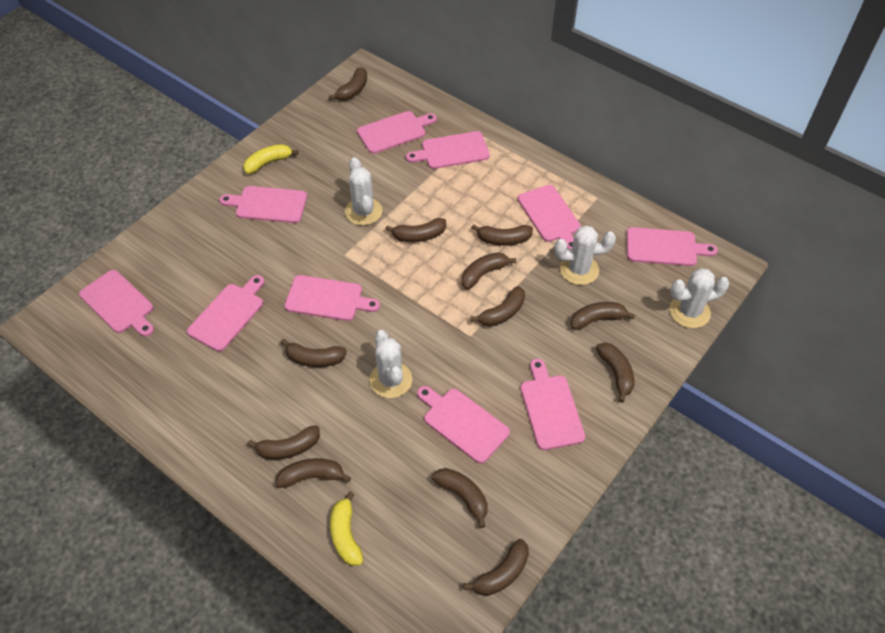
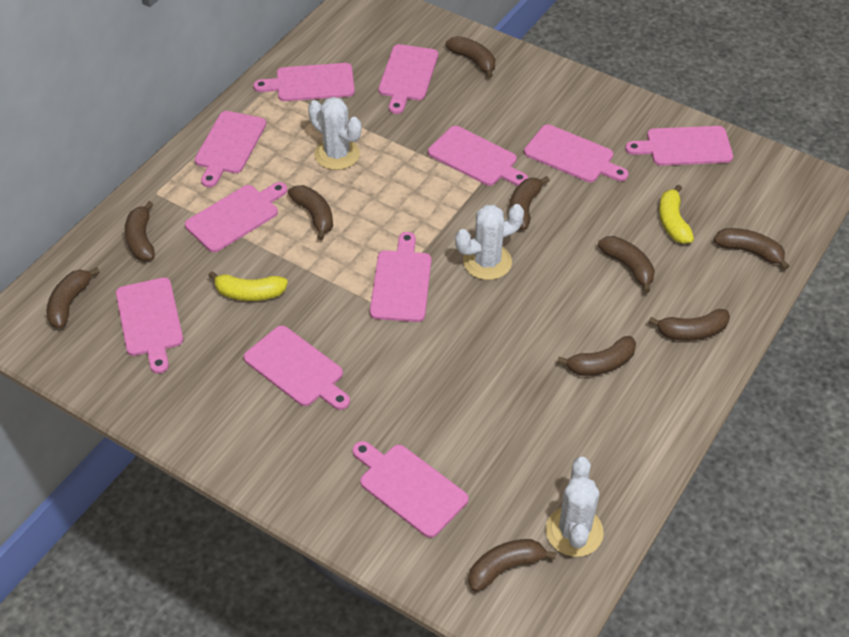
brown banana: [247,425,320,459] [276,458,351,488] [280,339,347,367] [329,67,367,101] [385,218,446,242] [432,468,488,528] [462,252,516,289] [463,539,529,596] [471,224,533,246] [471,286,525,327] [571,302,635,330] [596,343,634,403] = 12 -> [47,267,100,329] [125,201,155,261] [288,185,333,240] [446,36,496,78] [468,539,556,592] [510,176,550,230] [557,336,636,376] [598,236,655,293] [648,309,730,341] [714,228,790,270] = 10
pink cutting board: [79,270,154,337] [187,275,265,351] [219,186,307,223] [285,275,380,321] [357,111,437,154] [406,131,490,169] [417,386,510,464] [518,185,581,249] [520,359,585,450] [627,227,718,266] = 10 -> [116,277,183,374] [185,182,287,252] [194,111,266,187] [244,325,350,410] [253,63,355,101] [352,441,469,538] [370,232,431,322] [378,44,438,114] [428,126,528,186] [524,124,629,182] [625,126,733,166] = 11
white cactus: [345,157,382,225] [369,330,412,398] [554,225,616,285] [670,268,729,328] = 4 -> [308,97,361,170] [455,204,524,280] [546,457,604,557] = 3

